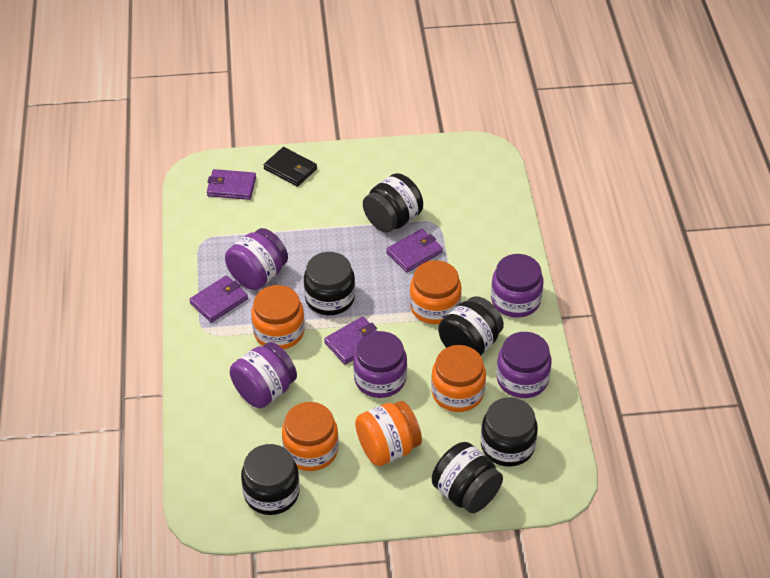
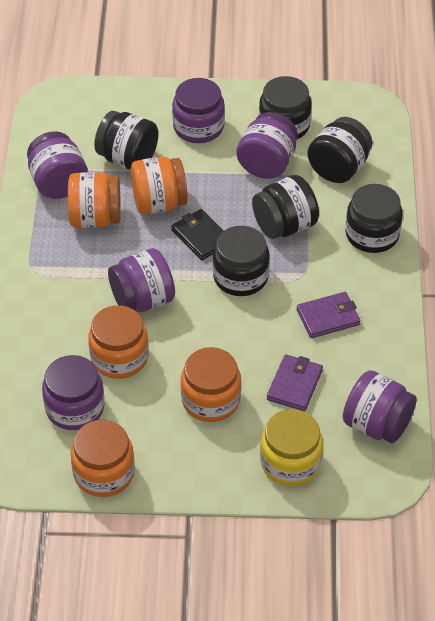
purple jar: [225,228,288,290] [230,342,297,408] [353,331,407,398] [491,254,543,318] [496,332,552,398] = 5 -> [27,131,88,199] [42,355,104,430] [108,248,175,313] [172,78,225,143] [236,112,298,179] [343,370,417,443] = 6
purple wallet: [189,276,248,323] [207,169,256,200] [324,316,377,365] [386,229,443,272] = 4 -> [267,354,323,411] [297,292,361,338] = 2
yellow jar: none = 0 -> [260,409,323,486] = 1

